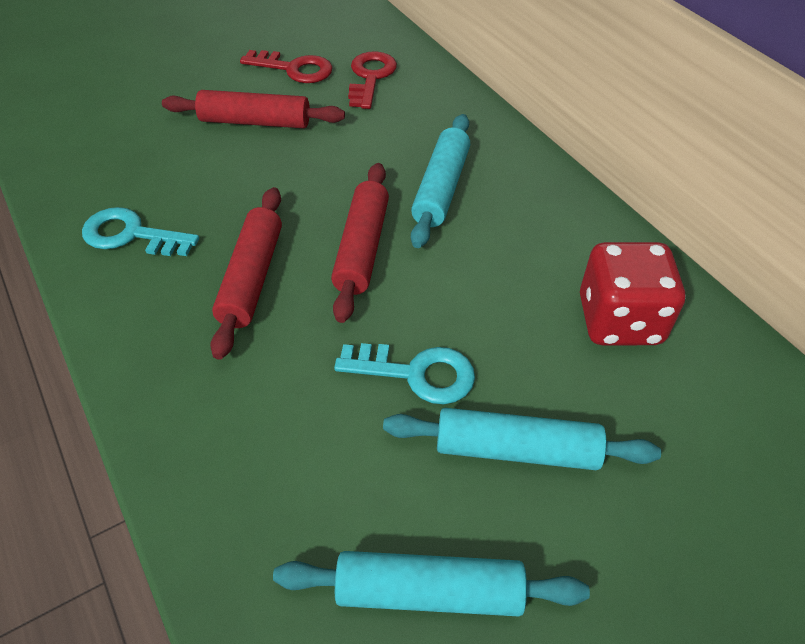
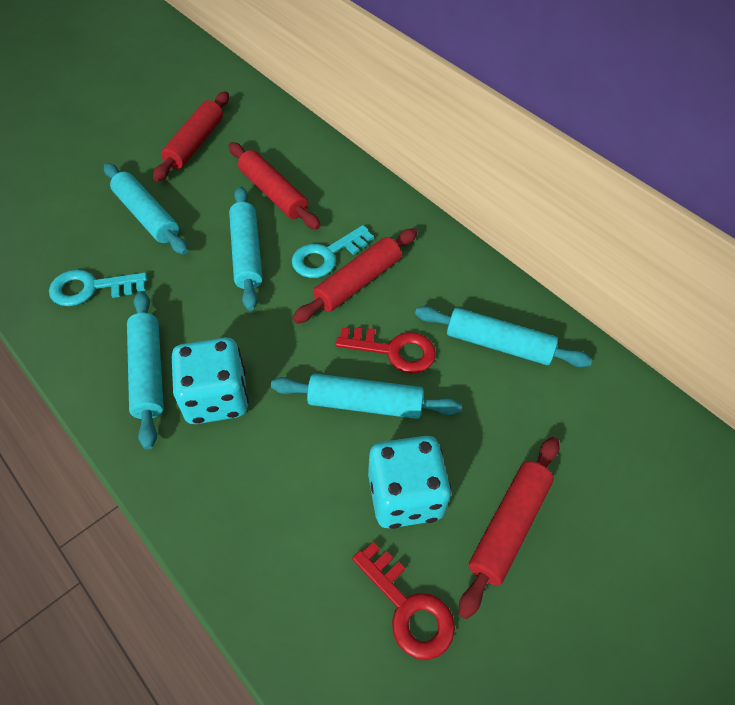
red dice: [580,242,686,345] = 1 -> none = 0
red rolling pin: [162,90,345,128] [210,187,282,360] [331,163,389,323] = 3 -> [153,91,229,181] [229,142,320,230] [293,228,417,324] [459,437,559,619] = 4
turquoise dice: none = 0 -> [172,337,249,424] [368,436,451,529] = 2
turquoise rolling pin: [273,551,590,616] [383,408,661,470] [411,114,470,248] = 3 -> [104,163,188,255] [127,291,164,450] [229,186,263,311] [271,373,462,419] [415,306,592,367] = 5

